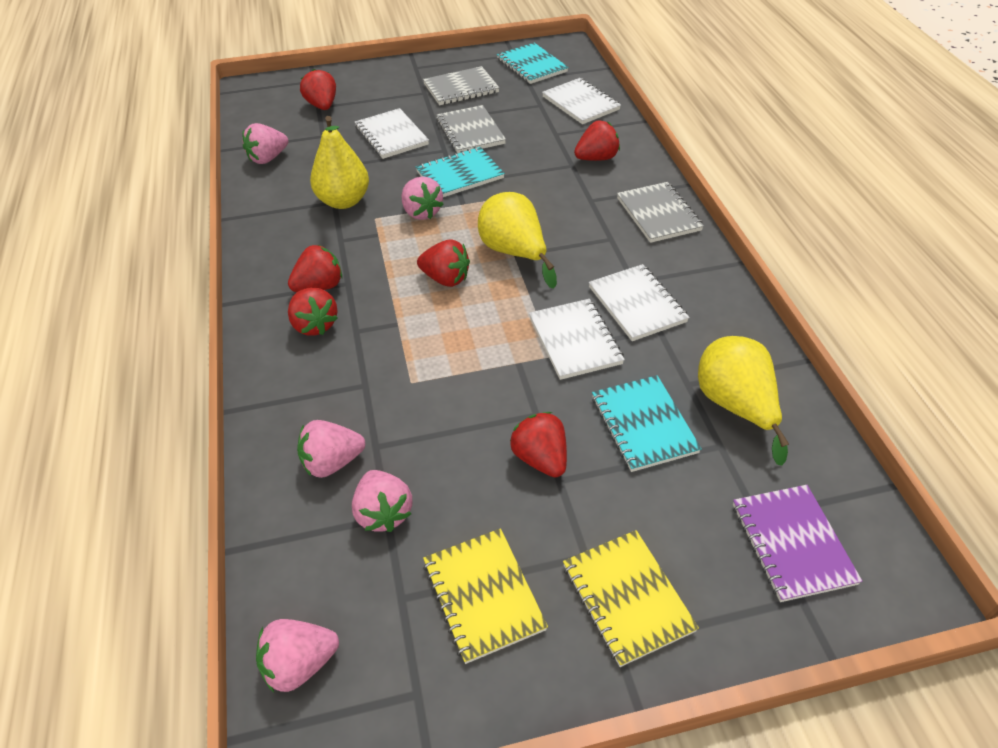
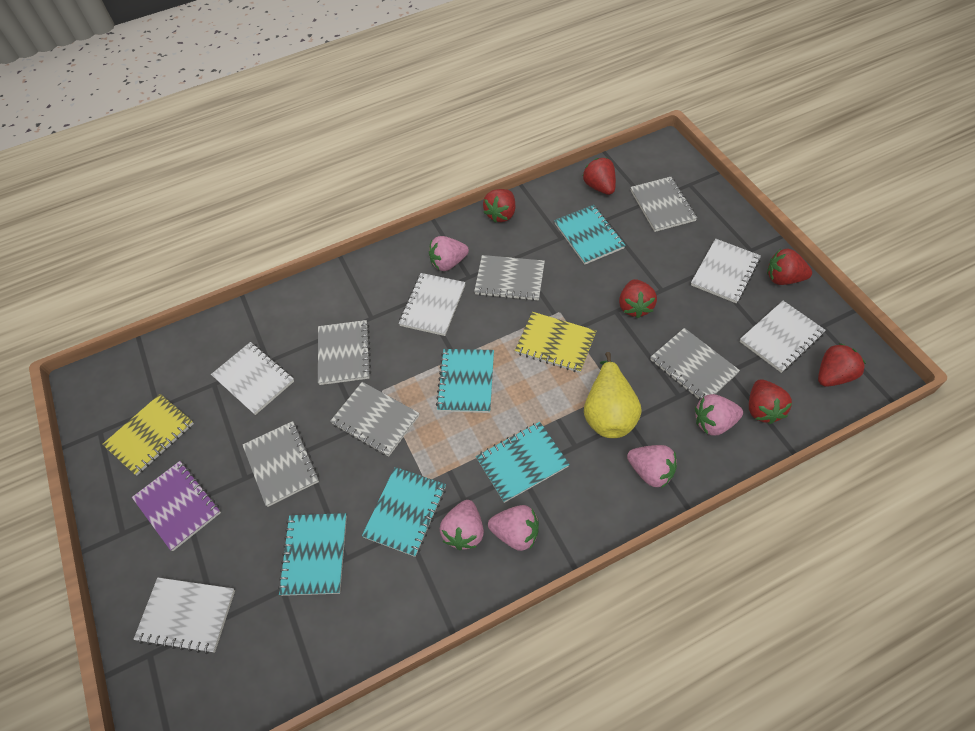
grey notebook: [423,66,499,105] [436,105,506,154] [617,182,704,243] = 3 -> [242,421,319,507] [318,320,371,385] [330,382,419,456] [474,255,545,301] [630,177,697,232] [650,328,740,401] = 6
turquoise notebook: [416,147,505,197] [497,43,569,84] [592,375,702,472] = 3 -> [278,513,347,596] [362,467,446,557] [436,349,494,413] [476,422,570,503] [554,205,625,265] = 5
white notebook: [355,108,429,159] [529,299,625,380] [542,78,621,124] [589,264,689,341] = 4 -> [133,578,235,654] [211,342,294,415] [399,273,465,336] [691,239,761,303] [740,301,826,373] = 5
yellow pear: [310,116,369,209] [478,192,557,288] [698,336,789,466] = 3 -> [584,352,642,438] = 1

